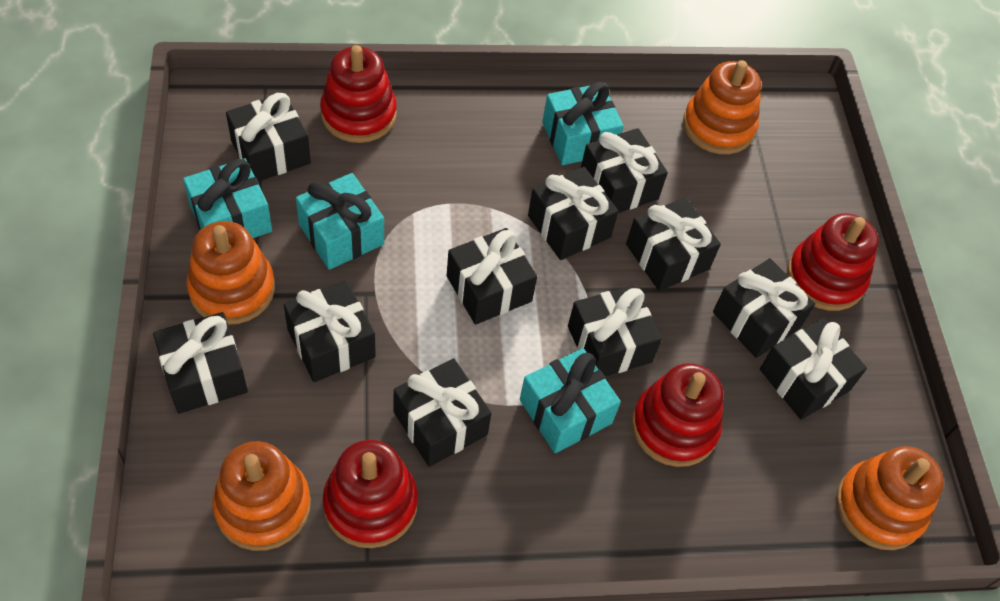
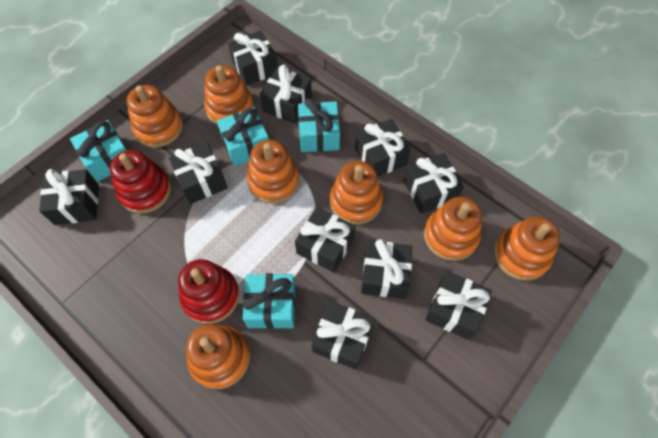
black gift: [153,312,248,414] [226,93,311,182] [284,280,376,382] [394,358,492,467] [447,228,537,325] [528,167,619,260] [568,285,662,376] [581,128,668,213] [626,197,721,291] [713,258,815,358] [760,318,867,420] = 11 -> [39,169,99,225] [169,142,228,204] [228,30,278,86] [260,65,312,124] [295,207,355,273] [311,301,375,370] [355,119,411,176] [361,239,412,299] [404,153,464,214] [425,271,492,340] = 10
orange stacking toy: [187,221,275,325] [212,441,311,551] [683,60,761,154] [836,446,944,550] = 4 -> [127,85,183,147] [186,324,250,389] [204,65,254,125] [247,140,299,203] [330,161,383,225] [424,197,482,261] [494,216,560,281] = 7
red stacking toy: [320,45,397,143] [323,440,418,548] [632,363,723,467] [787,213,879,311] = 4 -> [110,150,171,213] [178,259,239,324] = 2

